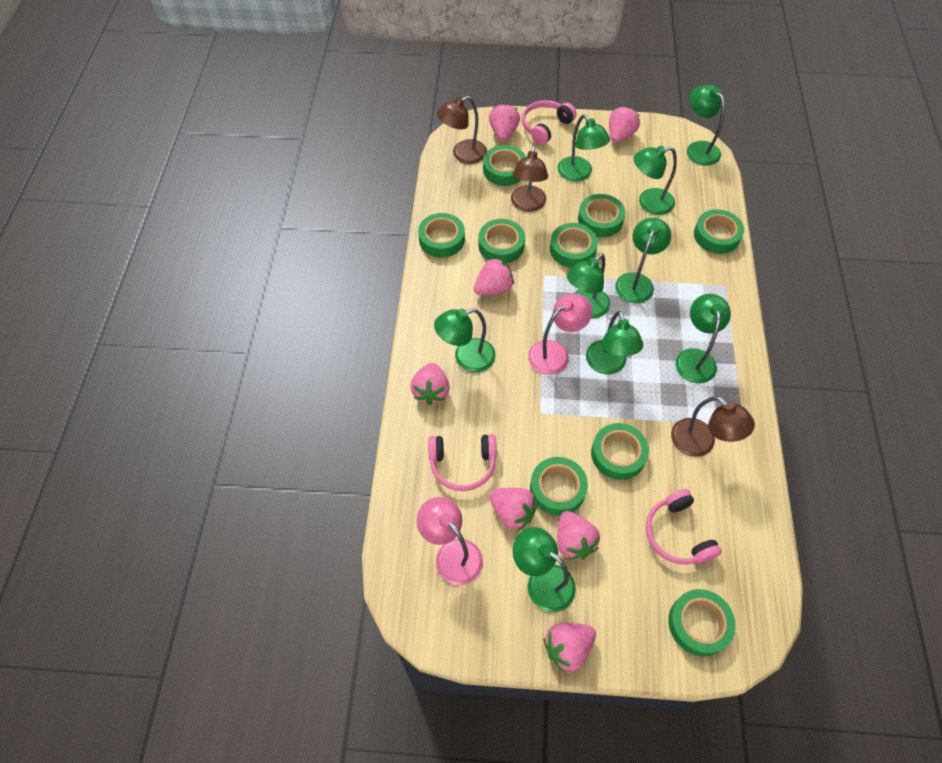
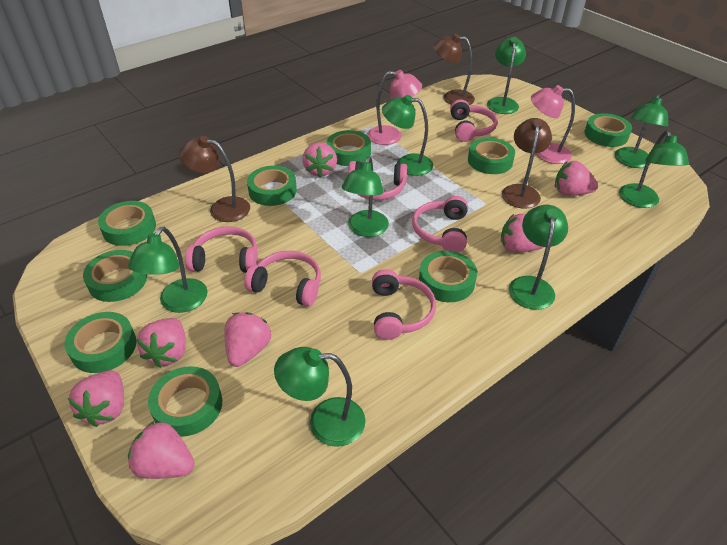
green lamp: [434,308,496,372] [513,527,576,612] [557,114,610,182] [567,253,610,318] [586,311,643,374] [615,218,671,303] [634,145,677,215] [675,294,731,384] [687,85,725,166] = 9 -> [128,227,207,313] [274,347,365,447] [342,156,389,237] [382,95,433,176] [487,37,526,114] [509,205,568,310] [615,94,668,168] [619,130,689,208] = 8
pink headphones: [428,434,497,491] [522,100,577,145] [646,489,722,565] = 3 -> [185,226,258,273] [244,251,321,307] [348,161,407,200] [372,269,436,340] [412,196,468,252] [450,99,497,142] = 6

